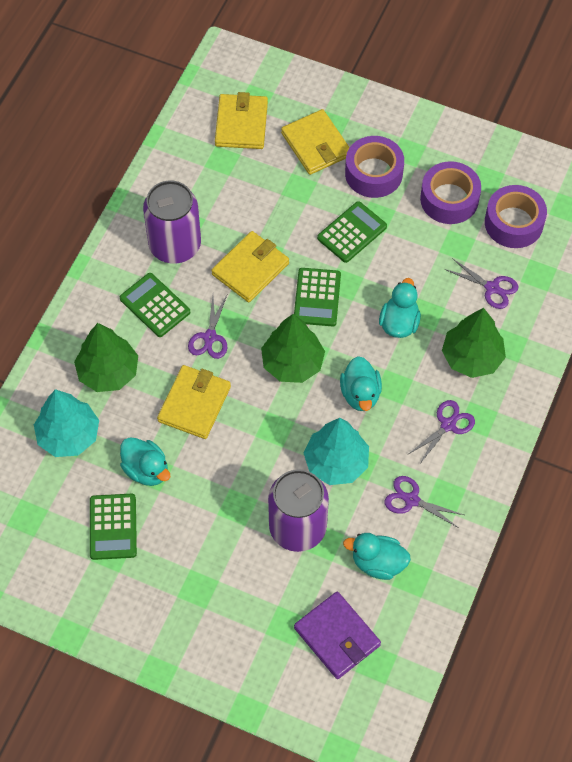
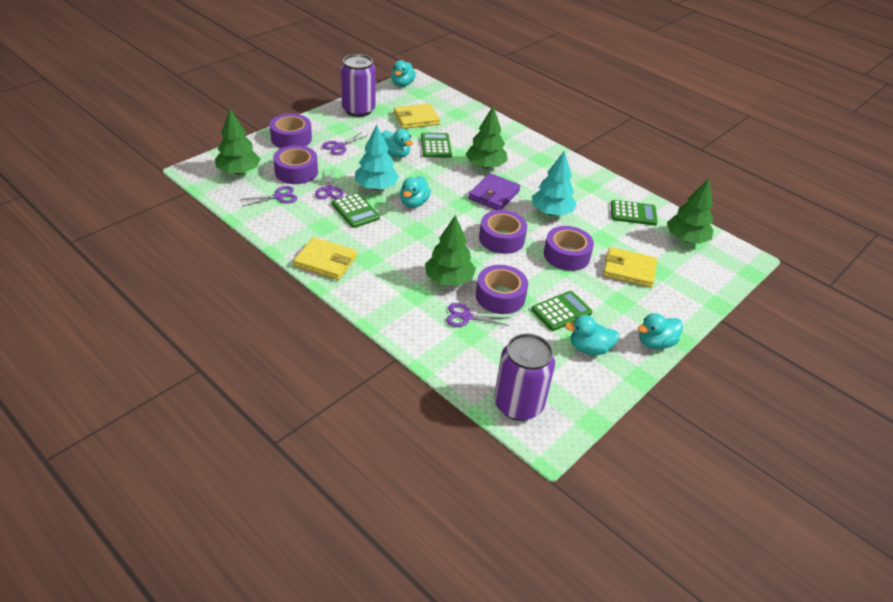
green tree: [74,323,138,392] [261,314,325,383] [442,308,506,378] = 3 -> [215,109,261,175] [425,215,476,286] [466,106,508,169] [667,178,714,244] = 4
purple tape: [345,136,404,198] [420,161,481,224] [485,185,547,248] = 3 -> [270,114,312,148] [273,145,318,184] [476,265,528,314] [479,210,527,254] [544,226,594,271] = 5
turquoise duck: [120,437,170,486] [340,356,382,411] [343,533,411,580] [379,278,421,338] = 4 -> [382,129,413,158] [391,60,416,87] [400,176,431,208] [565,315,619,355] [638,313,683,349] = 5
yellow wallet: [157,365,231,439] [211,231,289,302] [215,92,268,149] [281,109,350,175] = 4 -> [293,237,357,280] [394,103,440,129] [603,247,657,288] = 3

